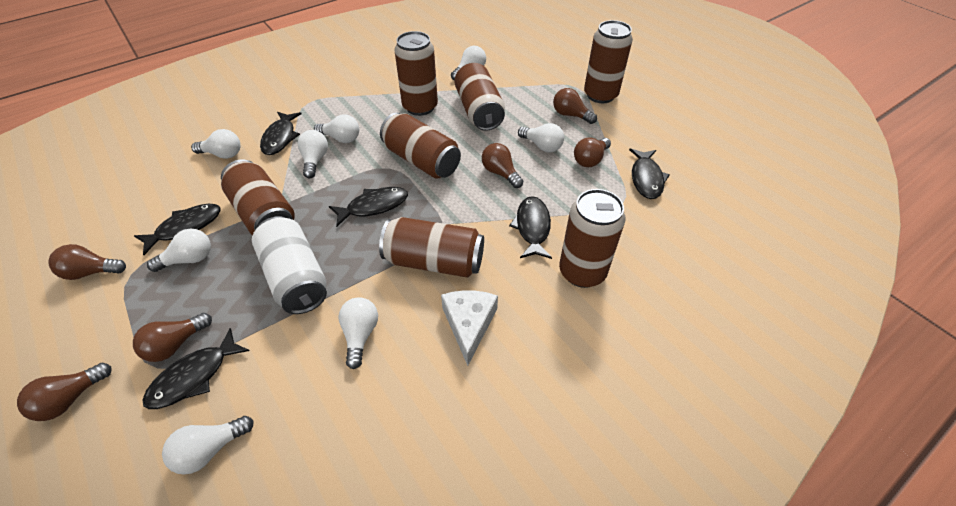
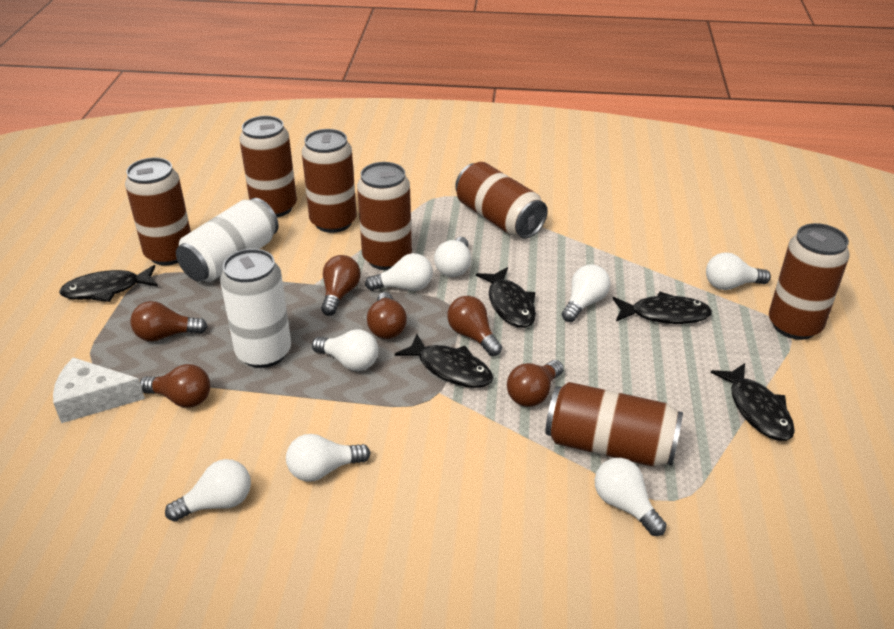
black fish: [134,204,221,255] [142,328,250,409] [260,112,302,155] [329,187,408,227] [509,196,552,259] [629,148,670,199] = 6 -> [59,265,158,302] [395,334,493,388] [476,267,536,328] [613,291,712,324] [711,363,795,441] = 5
white can: [252,216,327,314] = 1 -> [176,198,278,282] [220,249,291,368] = 2

